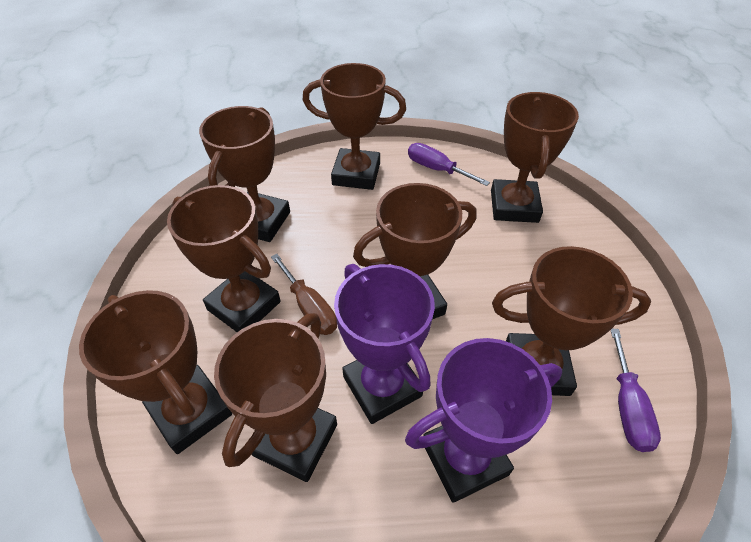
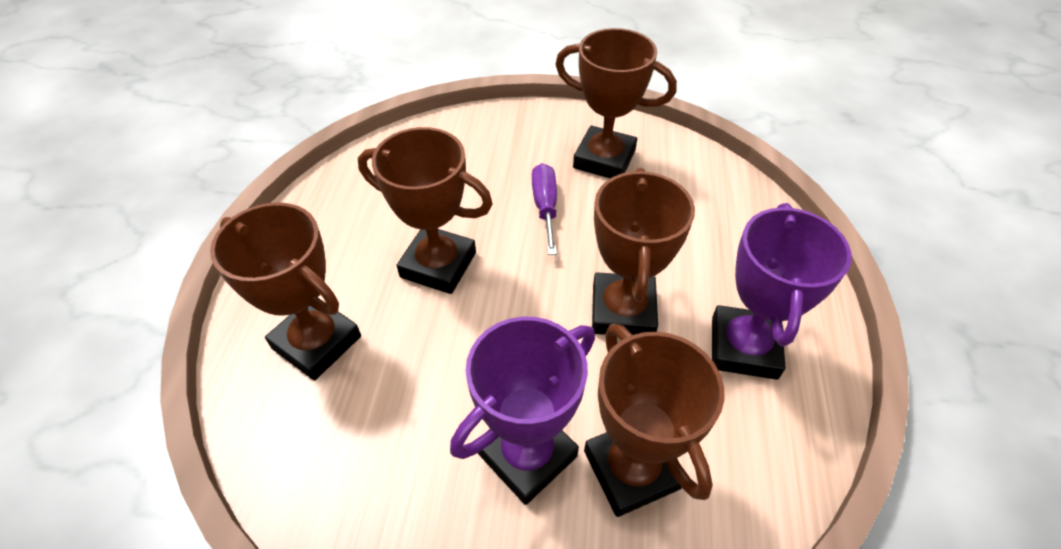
brown screwdriver: [271,254,337,335] = 1 -> none = 0
brown trophy: [79,290,232,454] [167,185,281,332] [199,106,290,242] [214,313,337,482] [303,63,406,190] [353,183,477,319] [491,92,579,223] [492,246,651,396] = 8 -> [210,202,361,381] [358,127,493,294] [555,28,677,179] [584,324,725,517] [592,168,695,335] = 5
purple screwdriver: [408,143,490,186] [611,329,661,452] = 2 -> [532,163,557,255] = 1

